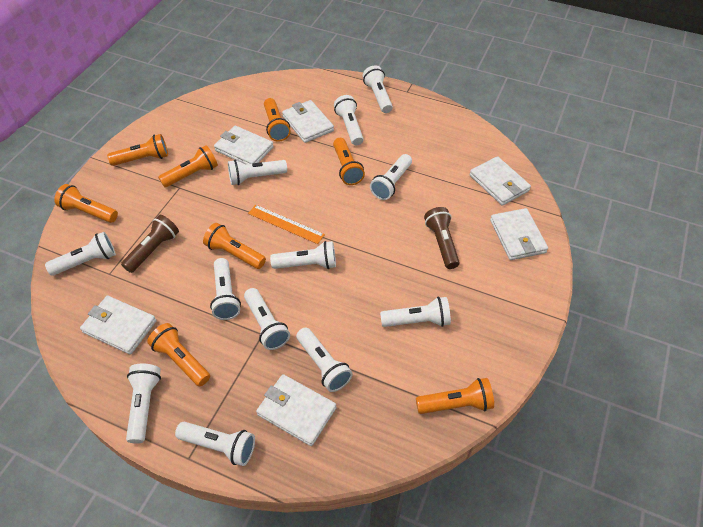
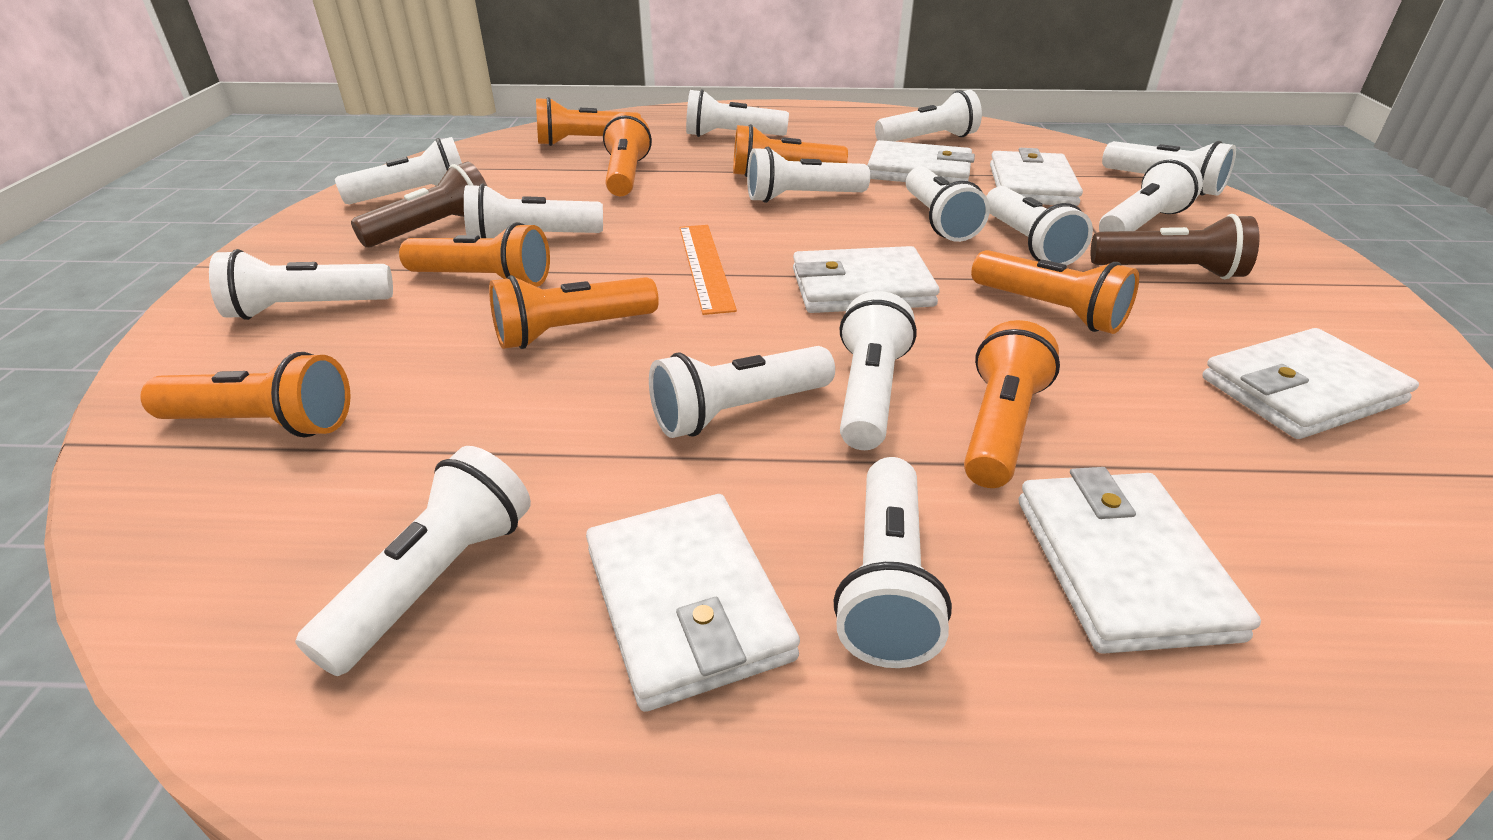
white flashlight: [45,232,116,276] [126,364,161,444] [175,422,255,466] [210,258,241,320] [228,160,287,185] [244,288,290,350] [270,241,336,269] [296,327,353,392] [334,95,364,146] [362,66,393,113] [370,154,412,200] [380,297,451,327] = 12 -> [209,249,393,320] [295,446,531,676] [335,137,462,204] [464,183,603,238] [649,346,835,438] [686,89,789,137] [747,147,870,203] [834,457,952,668] [839,291,917,450] [875,90,982,141] [906,166,990,242] [986,186,1093,265] [1099,157,1203,232] [1102,141,1236,196] = 14

